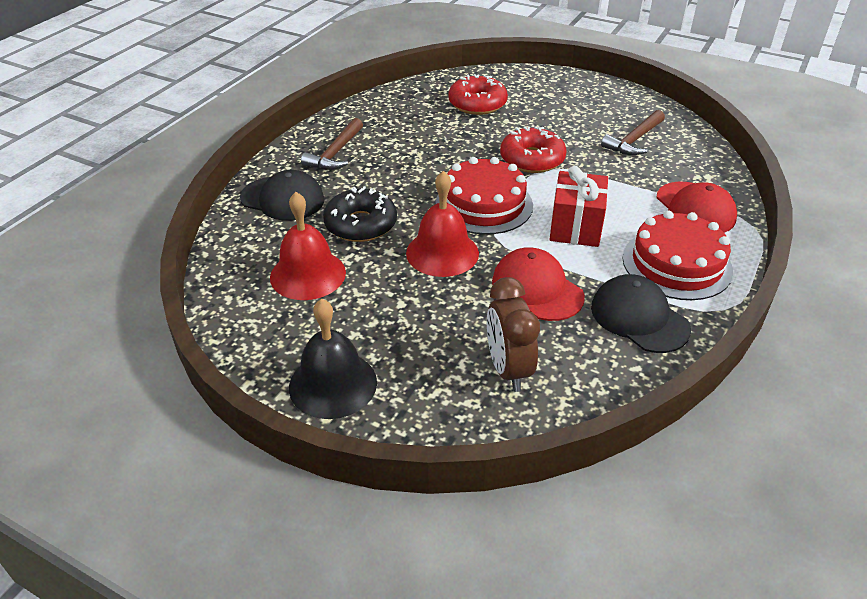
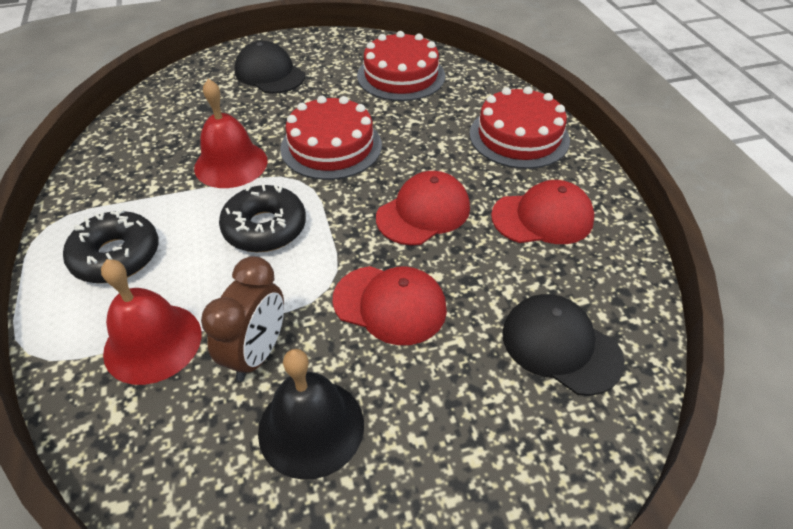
black donut: [323,186,397,242] = 1 -> [63,209,159,283] [219,184,306,252] = 2
brown hammer: [301,118,363,170] [601,110,665,155] = 2 -> none = 0
red cake: [435,157,533,235] [623,211,733,300] = 2 -> [280,96,382,180] [357,31,445,101] [470,87,570,169] = 3
red cap: [492,247,585,321] [657,182,737,233] = 2 -> [333,266,447,345] [376,171,470,245] [491,180,594,244] = 3
red donut: [448,74,508,115] [500,127,567,173] = 2 -> none = 0
red gift: [549,166,608,247] = 1 -> none = 0

